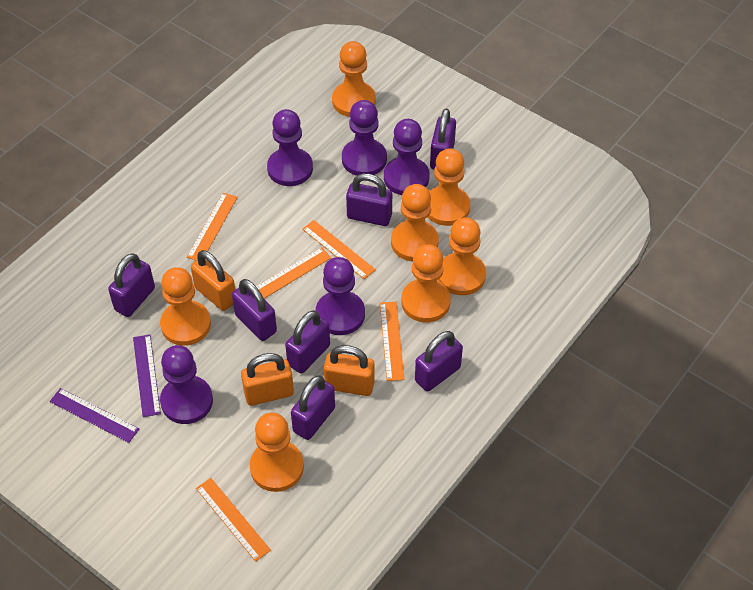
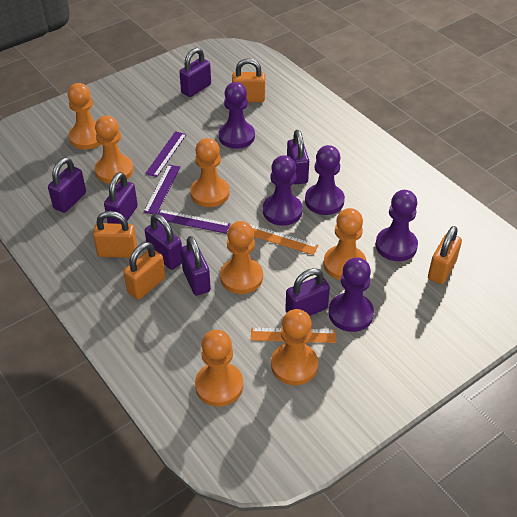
orange padlock: [191,250,235,311] [241,353,294,406] [324,345,374,396] = 3 -> [93,211,137,258] [123,242,165,300] [232,58,265,102] [428,226,462,284] = 4
orange ruler: [187,193,237,260] [196,478,271,562] [256,247,331,298] [302,220,376,279] [380,302,404,381] = 5 -> [250,224,319,255] [251,327,336,343] = 2
purple ruler: [50,388,139,443] [133,334,161,417] = 2 -> [144,164,181,215] [145,131,187,177] [157,209,230,234] = 3

